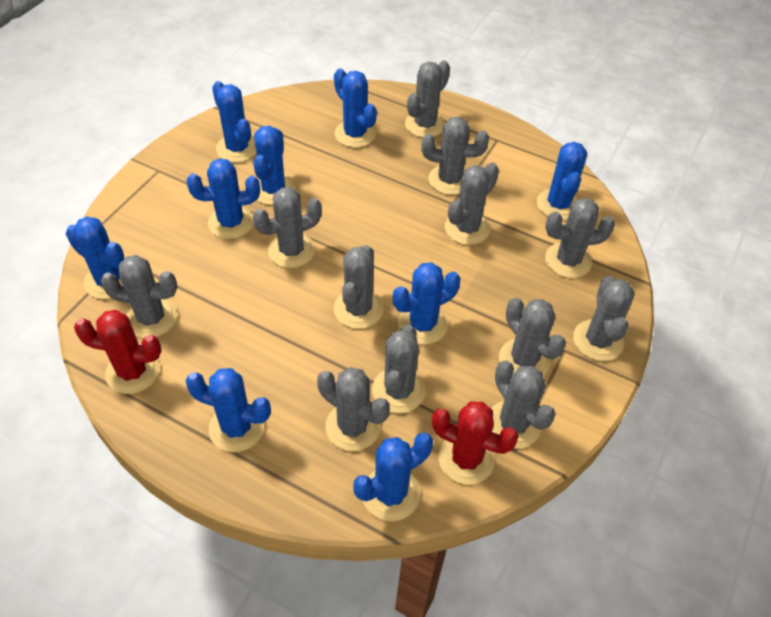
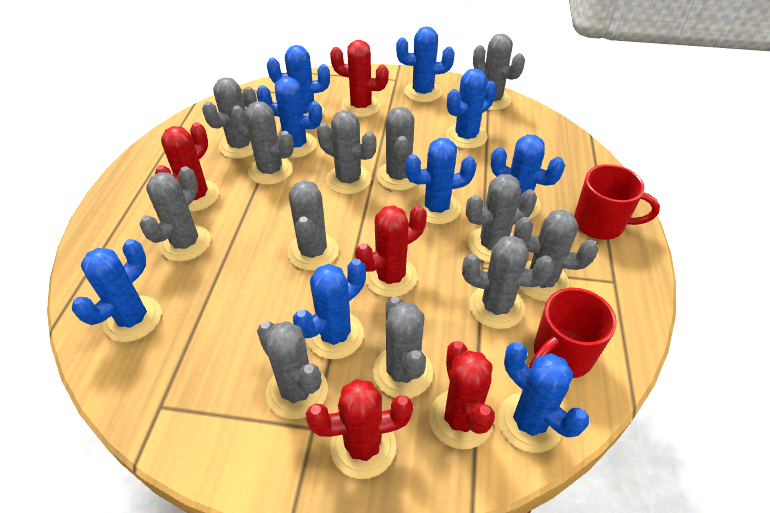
red cactus: [74,310,162,394] [432,401,519,485] = 2 -> [155,122,219,212] [306,379,413,479] [330,40,389,118] [355,205,427,297] [429,341,495,449] = 5
red mug: none = 0 -> [529,288,617,378] [574,164,660,240] = 2

